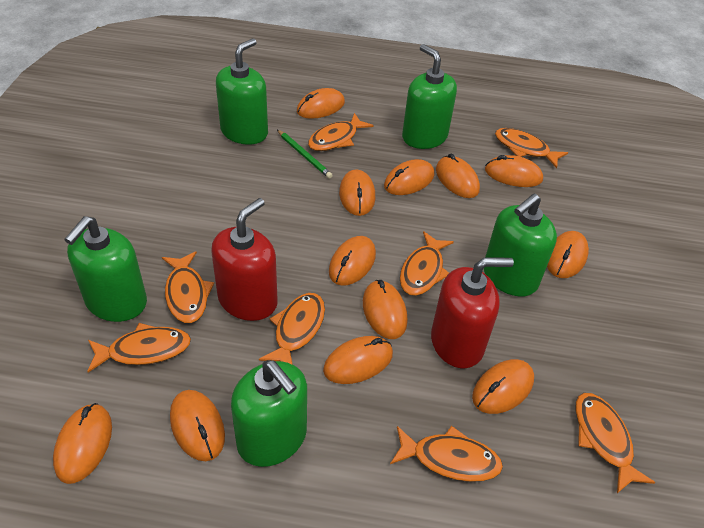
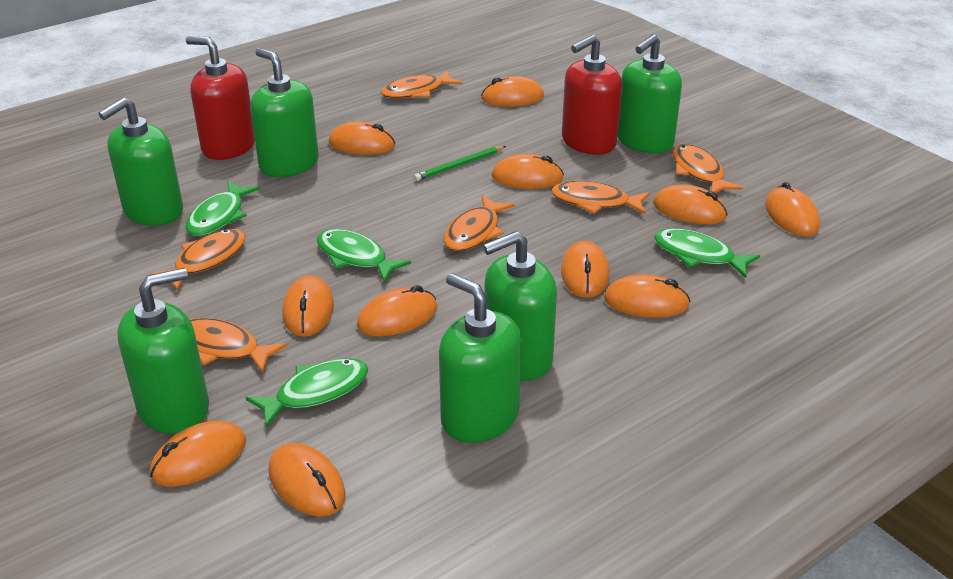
green fish: none = 0 -> [186,181,260,236] [246,358,368,428] [317,229,411,283] [654,228,760,278] = 4
green soap dispenser: [64,216,147,322] [216,38,268,145] [231,360,307,467] [402,44,457,149] [484,193,557,297] = 5 -> [98,98,183,226] [117,268,209,434] [250,48,319,177] [439,273,522,443] [483,231,557,381] [618,34,682,153] = 6
orange fish: [87,323,191,373] [162,251,214,323] [259,293,325,365] [308,113,374,151] [390,426,503,482] [400,231,454,296] [495,128,568,168] [576,393,655,493] = 8 -> [149,229,245,291] [189,318,287,373] [381,70,462,99] [444,195,515,251] [551,181,650,214] [673,144,743,193] = 6
orange mouse: [53,403,112,484] [170,390,225,461] [297,88,345,119] [323,336,393,384] [329,236,376,286] [339,170,375,216] [363,280,408,339] [384,159,434,195] [436,154,480,198] [472,359,534,414] [485,155,543,187] [547,231,589,278] = 12 -> [150,421,246,487] [268,443,346,517] [282,275,334,337] [329,121,395,155] [357,285,437,337] [481,76,544,107] [492,154,564,189] [561,241,609,298] [604,274,690,318] [653,184,728,224] [765,182,820,236] = 11

